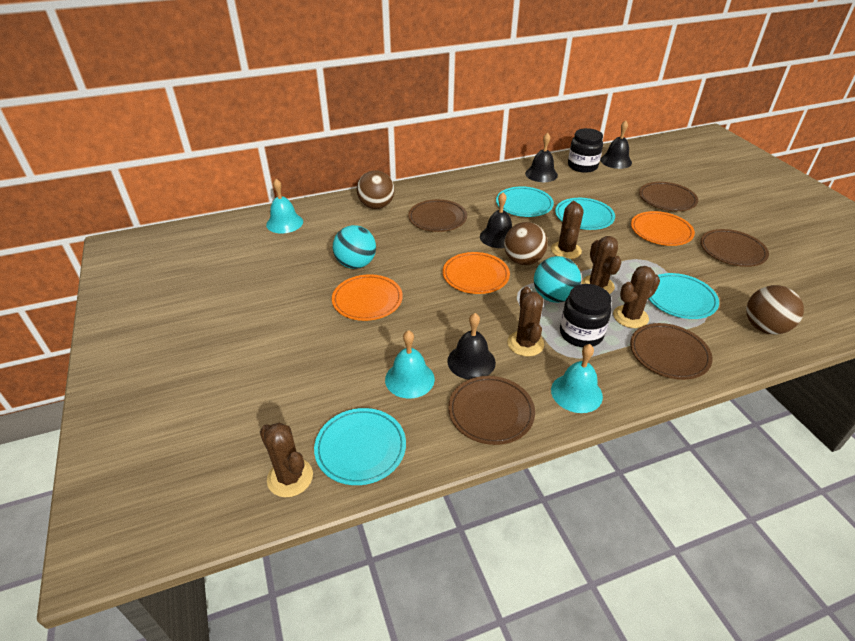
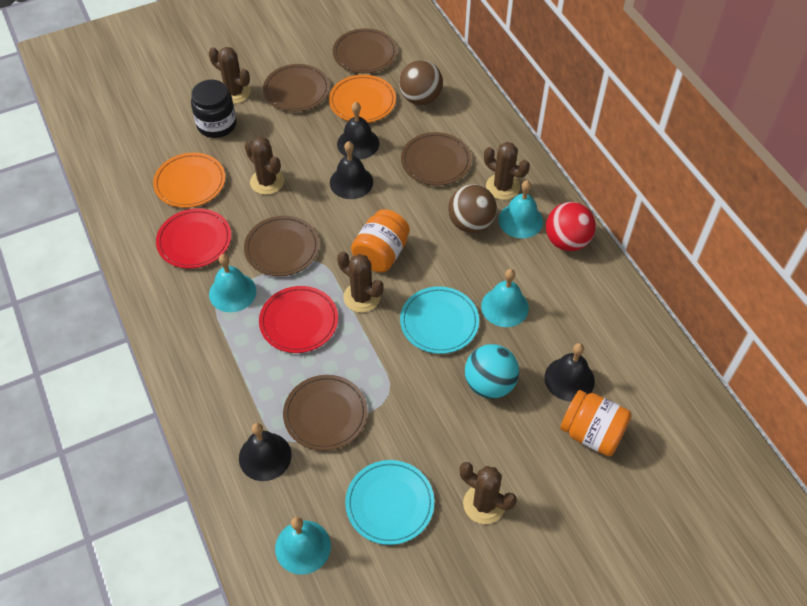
black jar: [560,284,612,347] [568,128,603,173] = 2 -> [191,80,237,138] = 1
brown ball: [357,170,394,209] [504,222,548,265] [746,285,804,335] = 3 -> [399,60,443,105] [448,184,497,233] = 2
orange jar: none = 0 -> [351,209,410,272] [560,390,632,456] = 2
orange plate: [332,274,403,321] [443,252,510,294] [631,211,695,246] = 3 -> [153,153,225,208] [329,75,396,123] = 2
red ball: none = 0 -> [546,202,596,251] = 1
red plate: none = 0 -> [156,208,231,268] [259,286,338,353] = 2
turquoise ball: [333,225,376,269] [534,256,581,303] = 2 -> [465,344,519,399] = 1
turquoise bell: [266,179,303,234] [385,330,435,399] [551,344,603,413] = 3 -> [209,254,256,312] [275,517,331,575] [481,269,529,327] [498,180,543,238] = 4
turquoise plate: [314,408,406,485] [496,186,554,217] [555,198,615,230] [648,273,719,319] = 4 -> [345,460,434,545] [400,286,479,354] = 2

